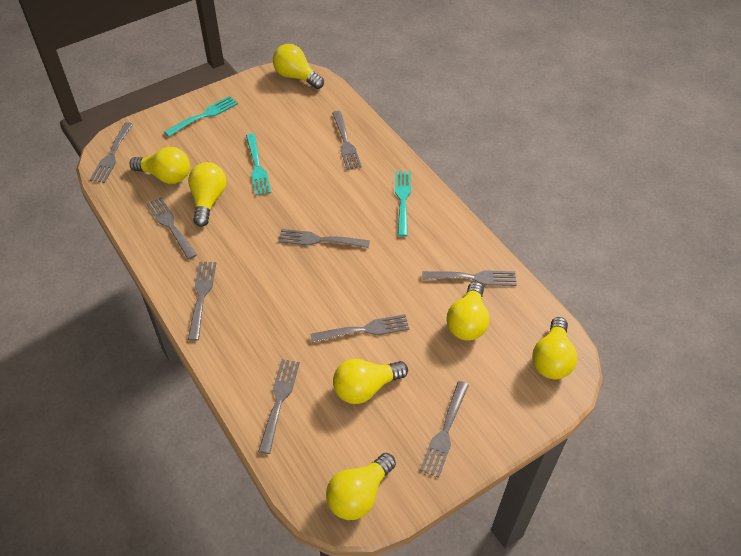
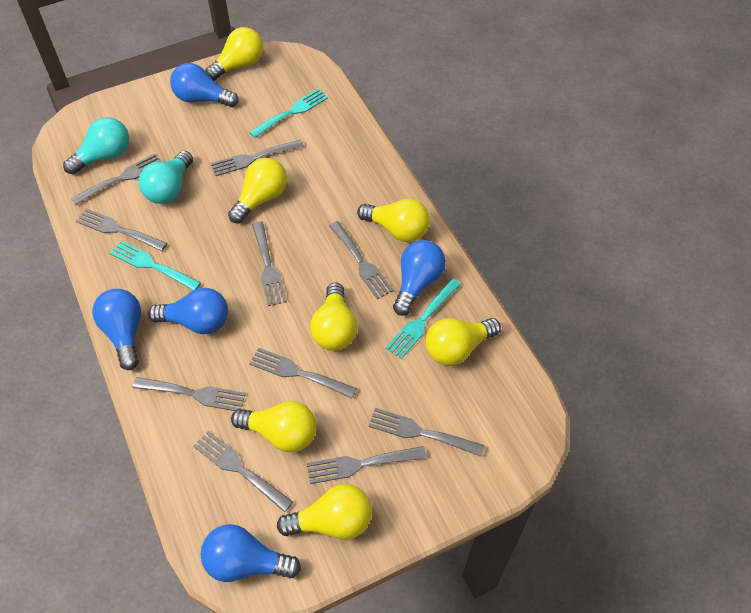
blue light bulb: none = 0 -> [92,289,141,370] [148,288,228,334] [170,63,239,107] [201,524,301,582] [393,240,446,316] = 5
grey fork: [90,122,133,183] [147,197,197,260] [188,262,216,341] [258,359,300,454] [278,229,370,248] [310,314,410,343] [332,111,362,170] [420,381,469,478] [422,270,517,286] = 9 -> [71,154,161,205] [76,209,167,251] [133,377,246,411] [193,431,293,512] [211,140,304,176] [249,348,357,399] [252,221,287,306] [307,446,426,484] [329,221,393,299] [368,408,485,457] = 10
turquoise light bulb: none = 0 -> [63,117,129,175] [139,151,193,204] = 2

